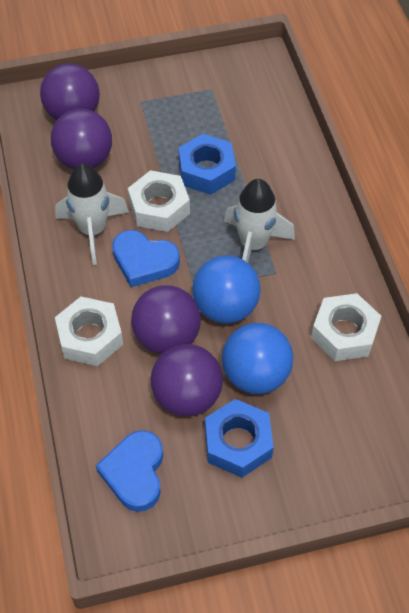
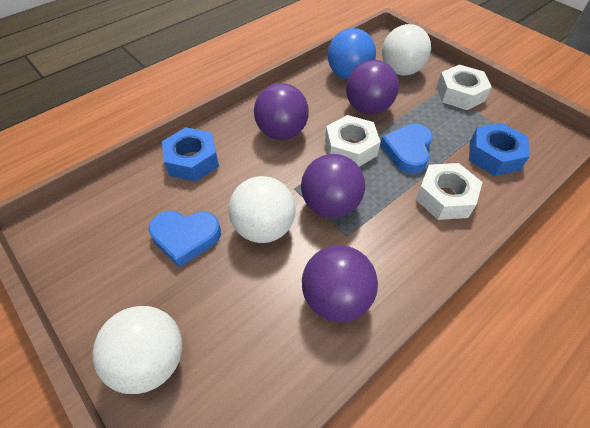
blue ball: [192,255,261,324] [222,323,293,394] = 2 -> [328,28,376,80] = 1
white ball: none = 0 -> [92,306,182,394] [229,176,296,243] [382,24,431,76] = 3
white rocket: [55,164,129,265] [224,179,295,263] = 2 -> none = 0

